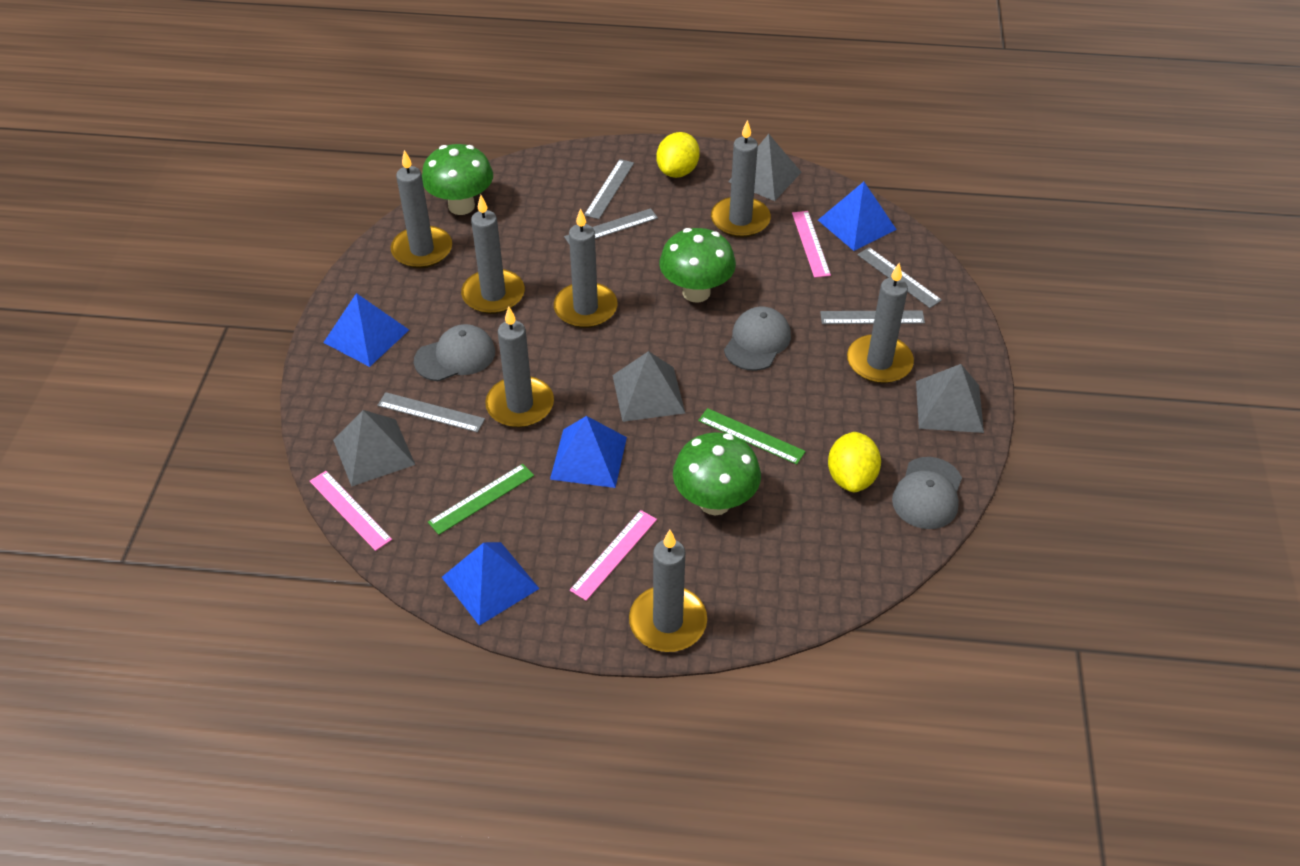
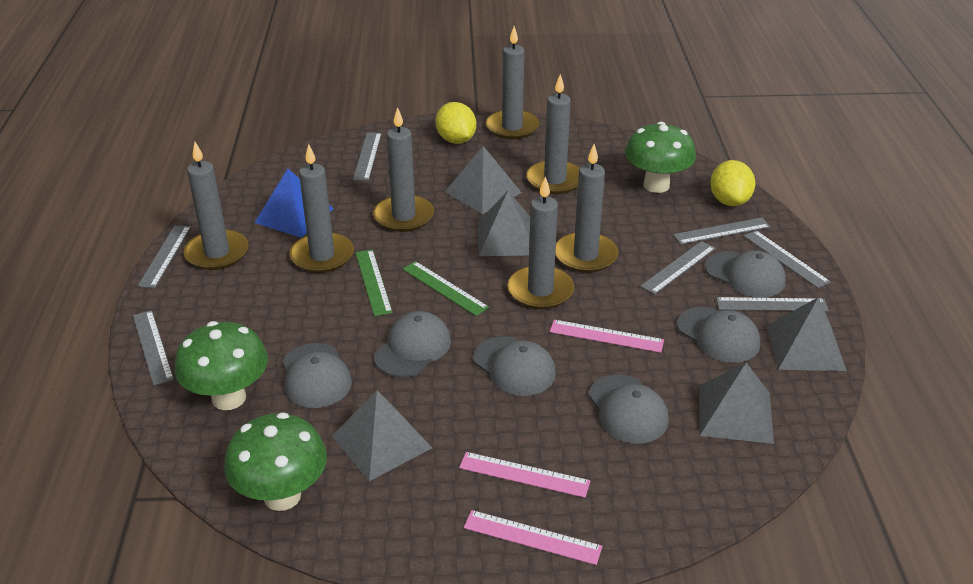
blue pyramid: [323,293,409,367] [442,542,540,626] [550,416,627,488] [818,182,897,251] = 4 -> [254,169,334,238] = 1
grey cap: [414,324,495,381] [724,306,791,371] [892,457,962,529] = 3 -> [282,343,352,408] [374,311,451,378] [473,336,556,396] [588,374,669,444] [677,307,760,363] [705,250,786,298] = 6
grey pyramid: [333,410,415,487] [612,351,685,422] [728,134,801,201] [916,364,984,433] = 4 -> [332,391,432,481] [445,146,522,214] [478,191,530,256] [699,362,774,444] [766,297,847,371] = 5
grey ruler: [377,392,485,433] [564,208,658,245] [584,159,634,219] [820,310,925,324] [857,247,942,308] = 5 -> [133,310,174,385] [138,225,191,288] [353,132,382,181] [640,241,716,294] [673,218,770,245] [716,297,829,311] [744,230,831,288] = 7

